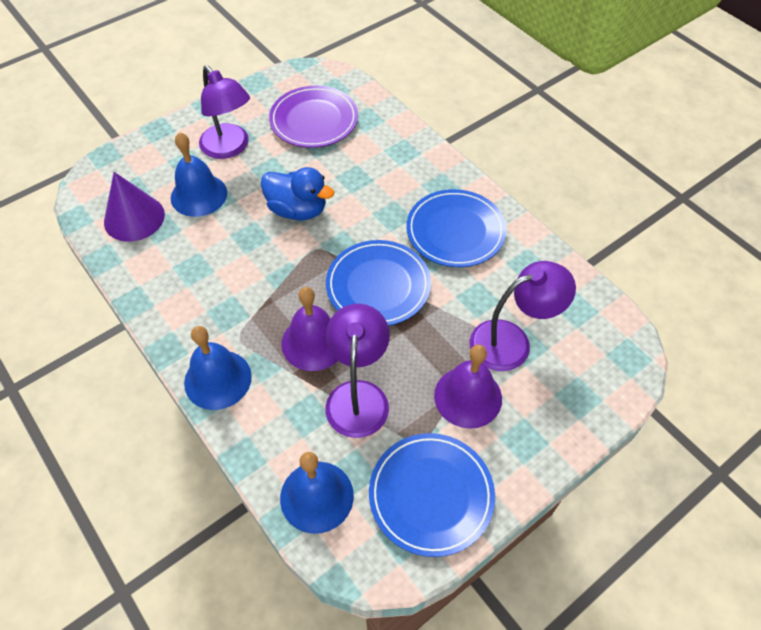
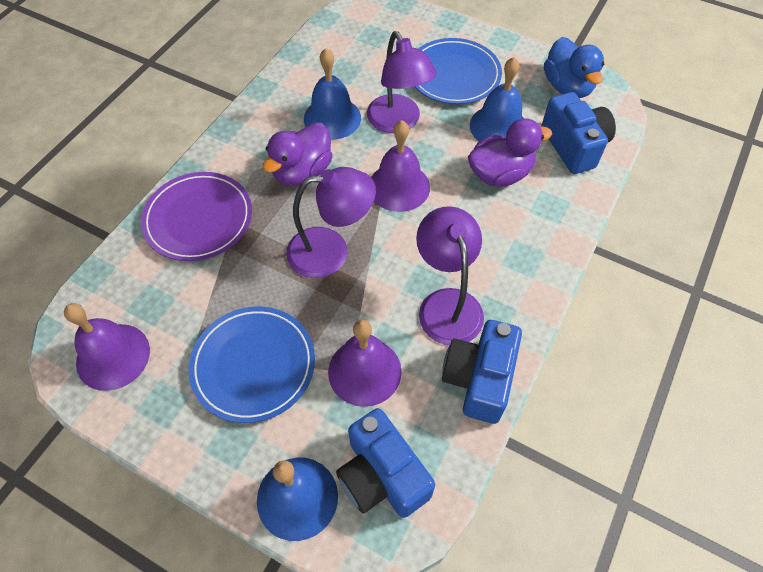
blue camera: none = 0 -> [336,408,435,518] [442,320,522,424] [542,92,616,174] = 3
blue plate: [326,240,431,326] [369,433,495,557] [406,189,507,267] = 3 -> [189,306,315,423] [415,38,502,104] = 2
purple bell: [281,287,338,371] [434,345,502,429] = 2 -> [64,303,150,391] [328,320,402,407] [371,120,430,212] = 3
purple cone: [104,172,165,242] = 1 -> none = 0
purple duck: none = 0 -> [263,122,333,186] [468,118,552,187] = 2

